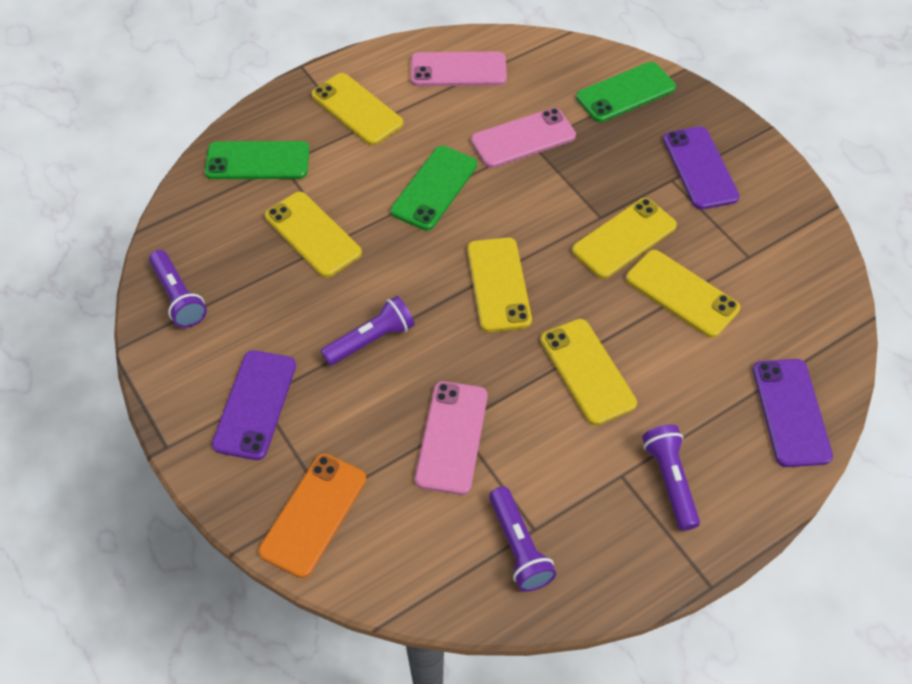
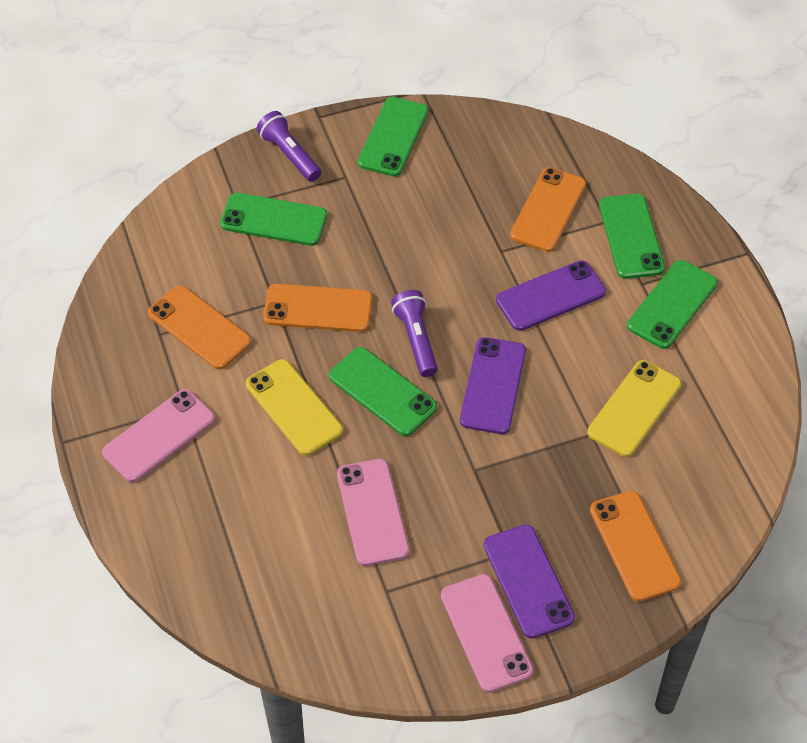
green phone: [205,141,310,179] [390,146,477,230] [576,62,676,122] = 3 -> [220,193,327,246] [329,347,437,436] [358,97,428,176] [599,194,665,279] [627,260,718,349] = 5
orange phone: [258,454,366,578] = 1 -> [148,285,251,370] [263,284,373,332] [510,167,586,252] [590,490,682,602] = 4
purple flashlight: [149,250,207,328] [321,296,415,366] [489,486,556,592] [642,424,700,531] = 4 -> [257,111,321,182] [391,290,438,377] = 2
yellow phone: [265,192,362,278] [311,73,403,145] [467,237,532,332] [540,319,637,425] [572,198,677,279] [626,250,740,338] = 6 -> [246,359,343,456] [587,360,682,457] = 2

